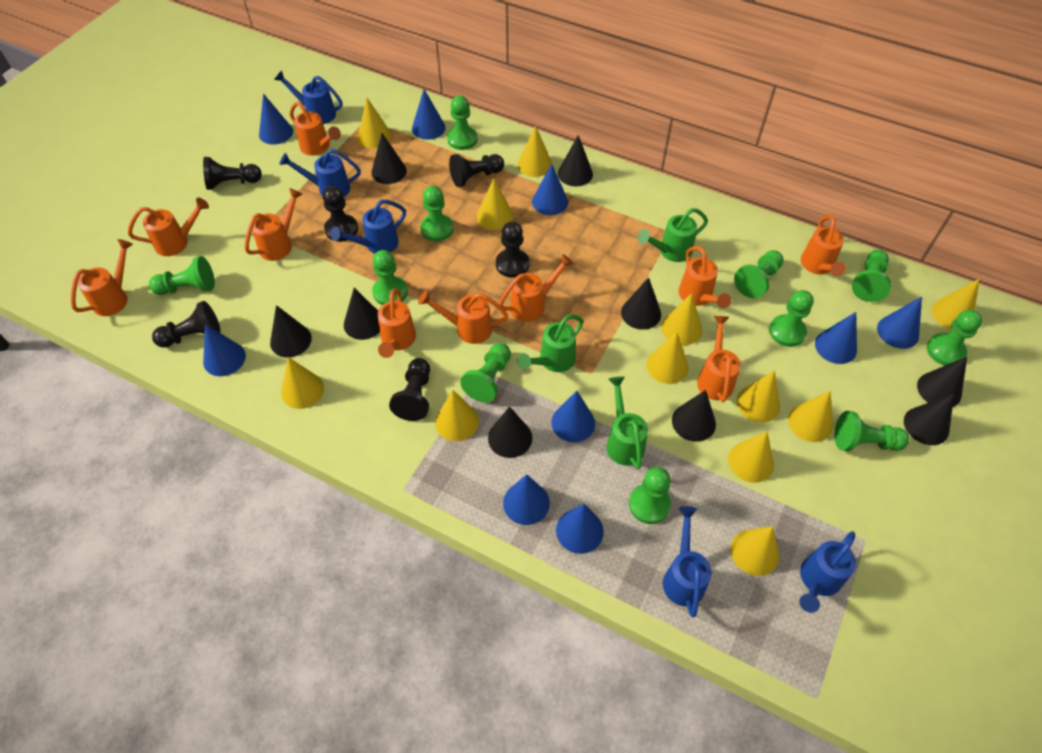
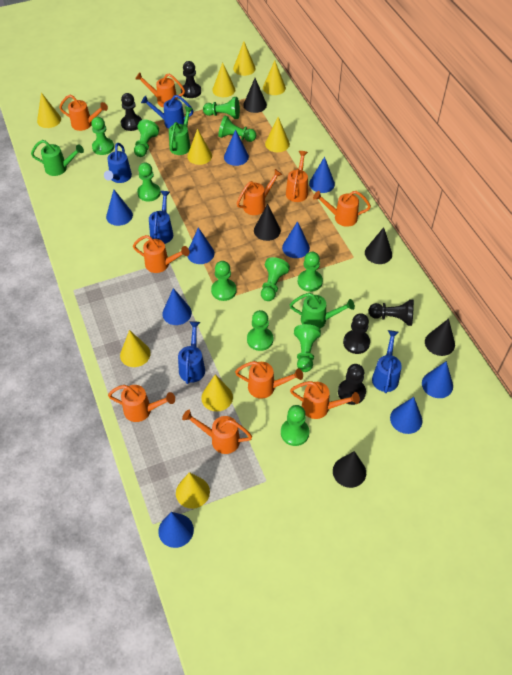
black cone: [270,305,312,357] [344,288,380,340] [371,133,407,184] [488,406,532,458] [558,135,593,186] [621,277,661,330] [672,390,716,442] [904,394,954,445] [917,357,967,407] = 9 -> [243,78,267,113] [254,204,281,241] [333,451,366,488] [365,227,392,264] [425,319,455,356] = 5
black pawn: [152,301,221,348] [203,157,262,190] [322,186,358,242] [389,358,430,421] [449,154,504,187] [496,221,529,278] = 6 -> [121,93,142,131] [181,61,201,98] [338,364,366,405] [343,313,370,354] [368,299,414,326] = 5
yellow cone: [281,357,324,409] [357,98,392,148] [435,390,479,441] [477,178,513,230] [517,125,552,177] [646,332,689,384] [661,293,702,345] [728,432,774,483] [731,526,779,576] [737,371,780,423] [788,391,833,442] [932,279,979,330] = 12 -> [37,92,61,128] [120,330,151,367] [176,472,210,509] [187,129,212,165] [201,375,233,412] [212,62,235,97] [233,42,256,76] [263,60,286,95] [265,117,290,152] = 9

